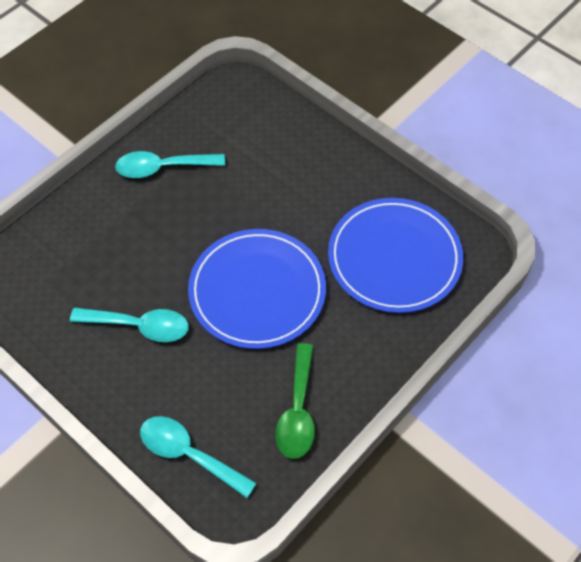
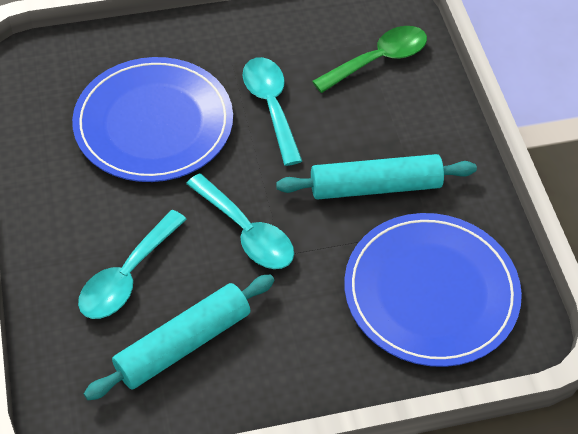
turquoise rolling pin: none = 0 -> [84,274,274,400] [276,154,477,200] = 2

